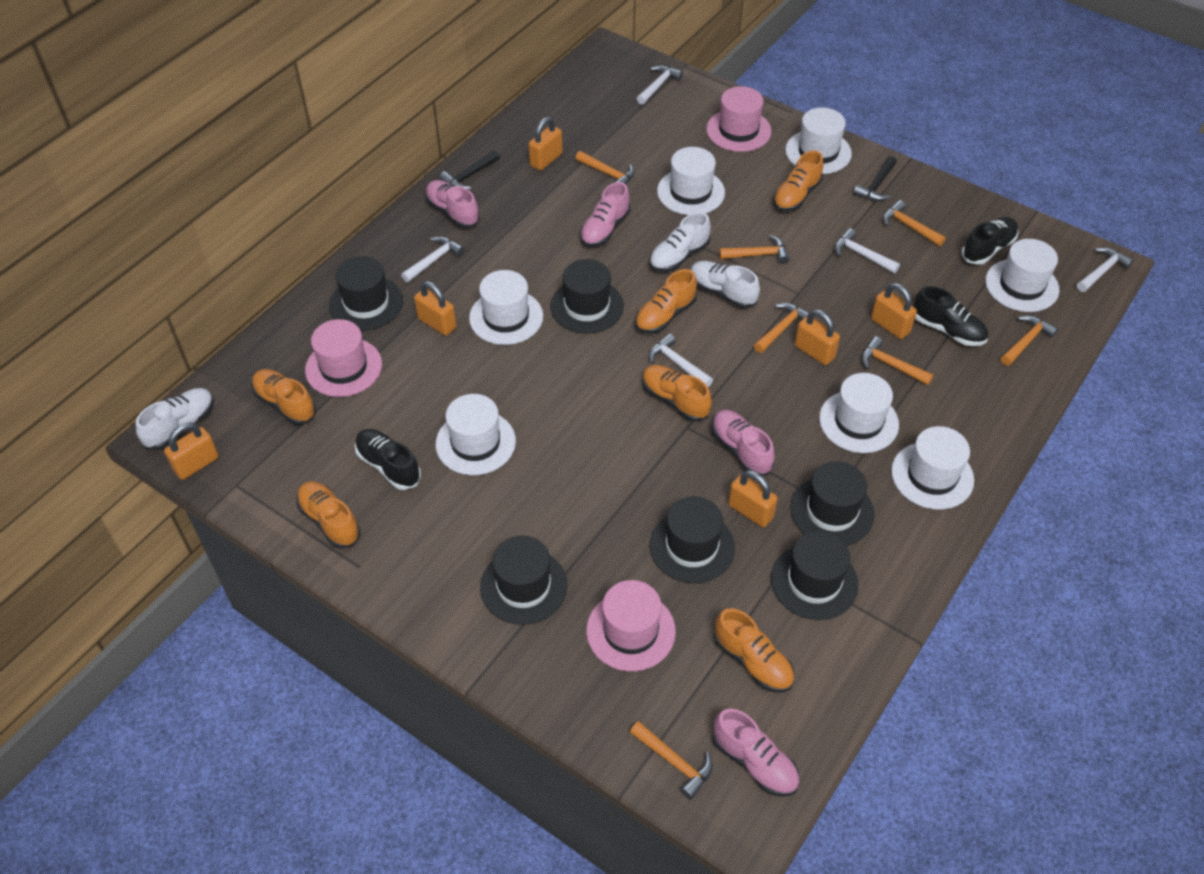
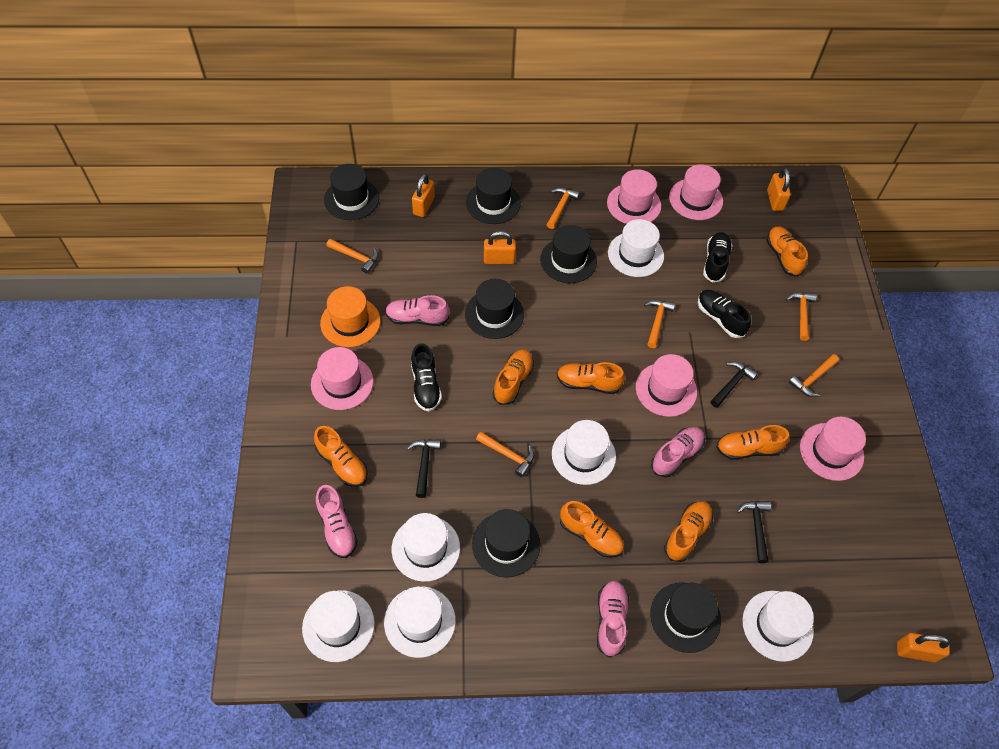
black hammer: [439,150,500,190] [853,156,897,201] = 2 -> [407,440,441,498] [710,362,758,408] [737,501,771,563] = 3
orange hammer: [575,151,635,184] [630,721,713,800] [719,235,789,264] [754,303,809,353] [861,336,933,385] [883,200,946,246] [1001,315,1058,366] = 7 -> [326,239,379,274] [476,432,534,477] [546,187,580,229] [644,300,675,348] [786,292,817,341] [789,354,839,397] = 6
orange hat: none = 0 -> [320,286,380,347] = 1
orange padlock: [164,423,219,480] [414,281,456,336] [529,117,562,171] [728,470,778,527] [795,309,840,365] [871,283,917,339] = 6 -> [412,174,435,217] [484,231,516,264] [767,168,791,211] [897,633,950,662] = 4
orange shoe: [252,369,316,425] [297,481,361,549] [635,269,697,333] [642,365,712,422] [714,608,794,693] [773,150,824,212] = 6 -> [314,426,368,487] [493,349,534,405] [557,362,625,394] [560,501,624,558] [664,501,713,562] [716,425,789,460] [766,226,808,277] = 7
pink hat: [305,319,382,397] [586,580,676,671] [706,86,772,152] = 3 -> [311,347,373,410] [607,169,661,224] [636,354,697,417] [669,164,723,220] [800,417,866,481] = 5
white hammer: [401,236,465,283] [637,65,683,105] [649,333,713,387] [835,228,900,274] [1077,247,1134,292] = 5 -> none = 0
white hat: [436,394,516,475] [469,270,543,345] [657,147,725,215] [785,108,852,174] [819,373,899,453] [891,426,974,510] [985,239,1059,312] = 7 -> [302,590,375,662] [384,586,456,658] [392,513,460,582] [552,420,616,485] [608,219,664,277] [742,591,814,662] = 6
white shoe: [136,388,214,450] [649,212,711,272] [690,261,760,308] = 3 -> none = 0

